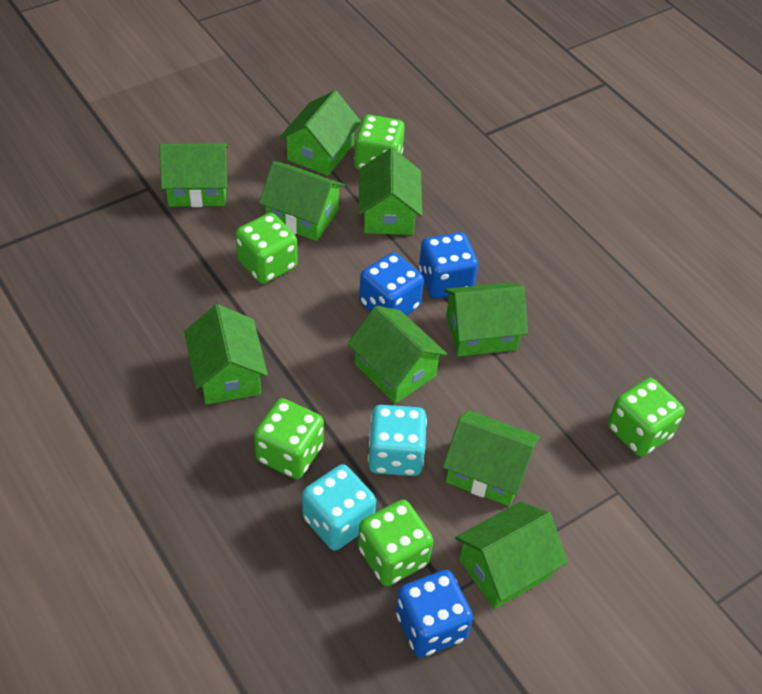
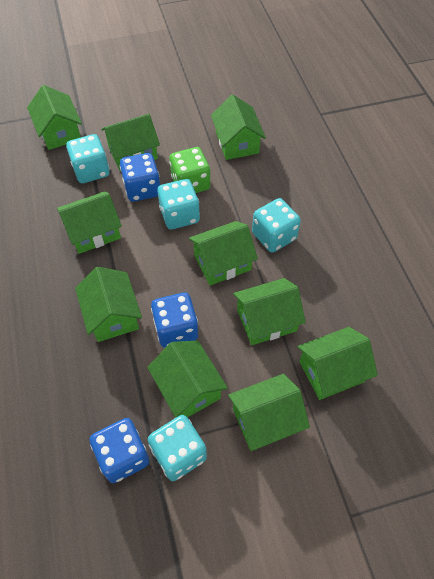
green dice: [235,213,297,284] [254,398,324,479] [354,114,405,170] [358,500,434,586] [608,378,685,457] = 5 -> [169,147,210,193] = 1
green house: [159,143,228,207] [184,304,268,405] [259,161,345,241] [280,90,361,176] [347,306,447,404] [359,148,422,235] [443,410,540,506] [444,282,528,357] [455,502,568,609] = 9 -> [27,85,82,150] [57,191,122,254] [75,267,142,342] [101,114,160,171] [147,340,228,418] [189,221,258,285] [211,95,266,160] [228,374,310,451] [233,278,306,345] [298,327,378,400] = 10
turquoise dice: [302,464,376,551] [368,405,427,476] = 2 -> [66,134,110,183] [148,415,207,481] [157,179,200,229] [252,198,301,253] = 4

